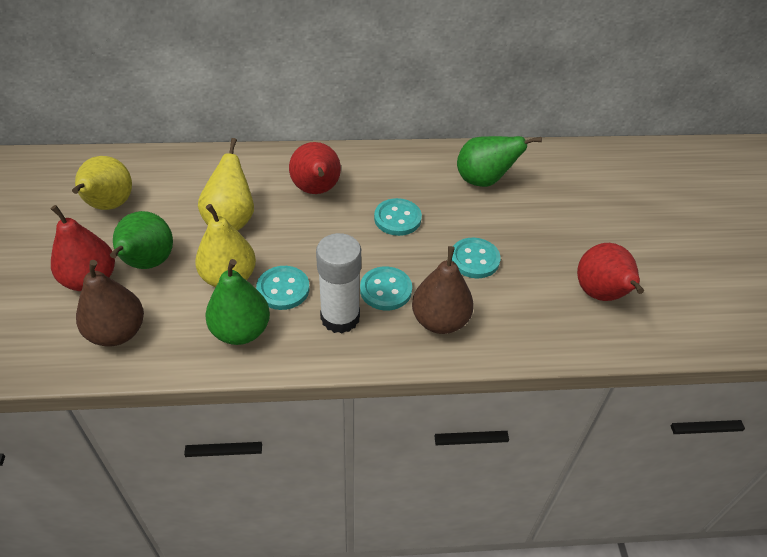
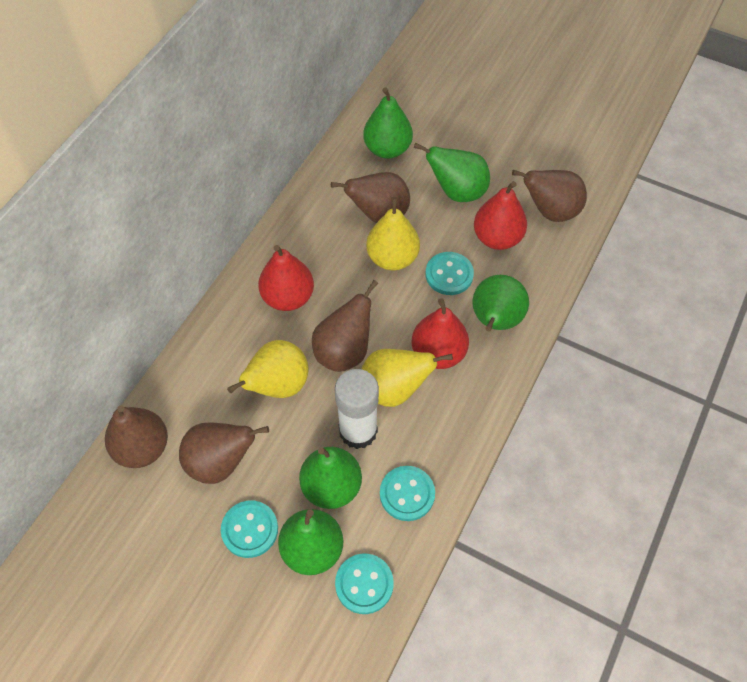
brown pear: [76,260,144,347] [412,246,474,334] = 2 -> [105,405,168,468] [179,422,269,484] [312,280,378,372] [331,172,410,223] [512,170,587,222] = 5
green pear: [110,211,173,269] [205,259,270,345] [457,136,542,187] = 3 -> [278,509,343,575] [299,447,362,509] [363,87,413,159] [414,143,490,202] [472,275,529,332] = 5

